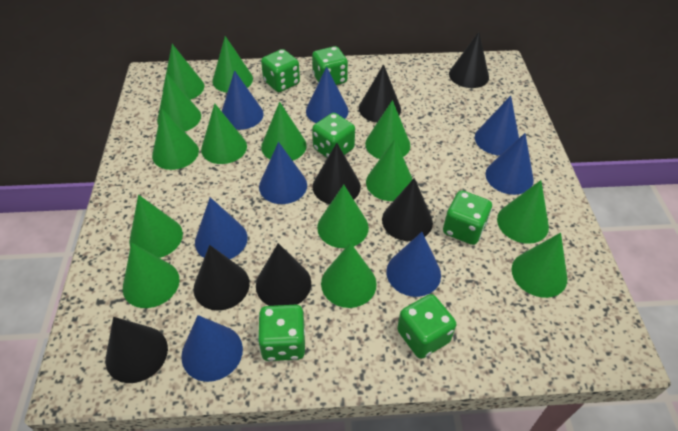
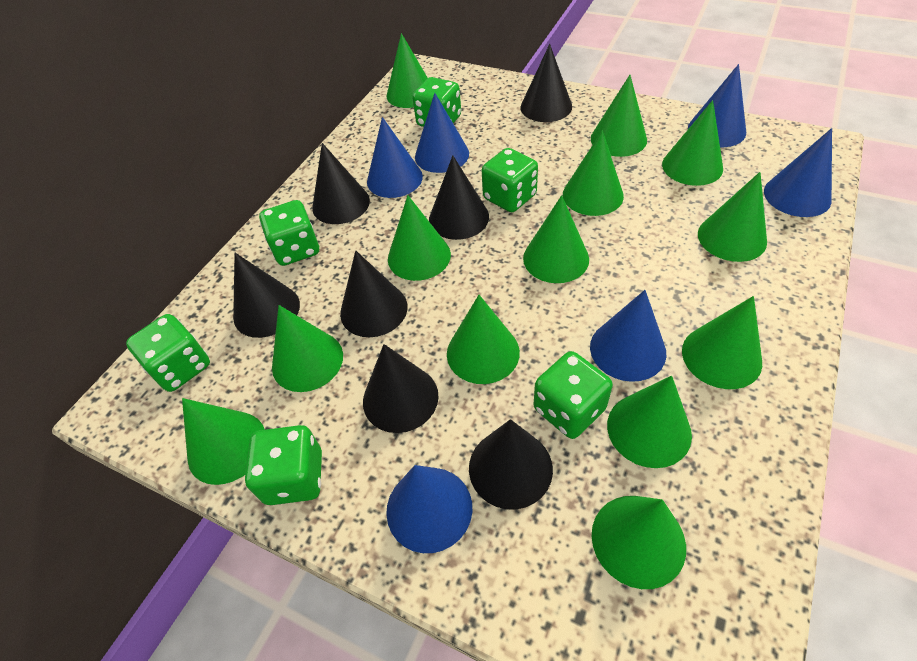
blue cone: [181,315,243,382] [195,197,247,259] [222,71,264,130] [259,142,307,204] [306,67,349,123] [386,232,441,297] [475,96,519,156] [486,133,534,195] = 8 -> [367,117,423,198] [386,465,472,553] [415,93,469,173] [590,290,666,382] [688,64,746,147] [764,128,832,217] = 6
green cone: [123,243,179,308] [129,195,183,258] [152,109,199,170] [157,74,201,132] [163,44,204,100] [201,103,247,164] [212,36,253,93] [261,102,307,161] [317,184,369,248] [321,243,376,308] [365,100,410,159] [366,139,413,201] [497,180,549,244] [512,233,567,298] = 14 -> [182,398,265,485] [272,305,343,392] [386,33,428,108] [388,195,451,281] [447,295,520,384] [523,195,589,283] [563,130,624,216] [591,75,647,157] [592,496,686,589] [607,376,692,468] [662,100,723,186] [682,296,762,389] [698,172,767,262] = 13

